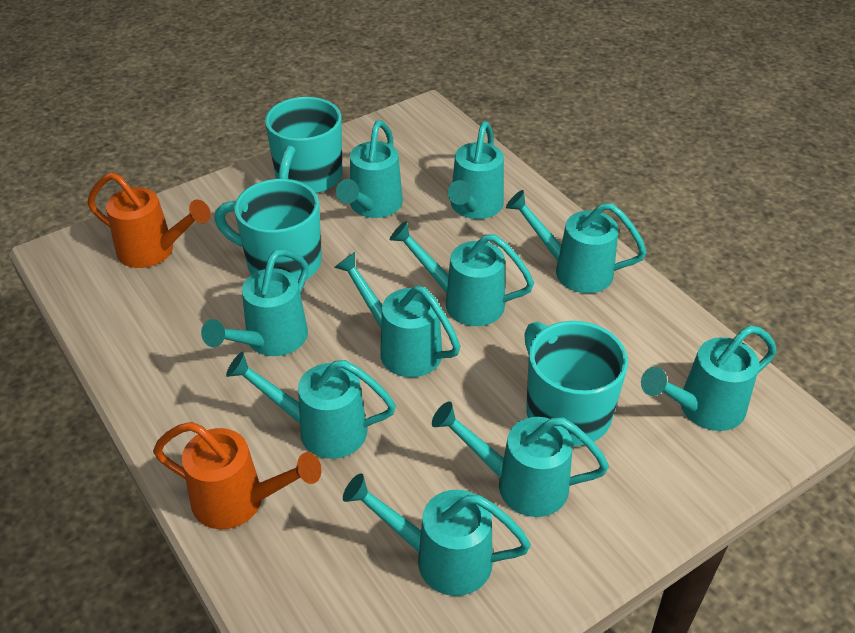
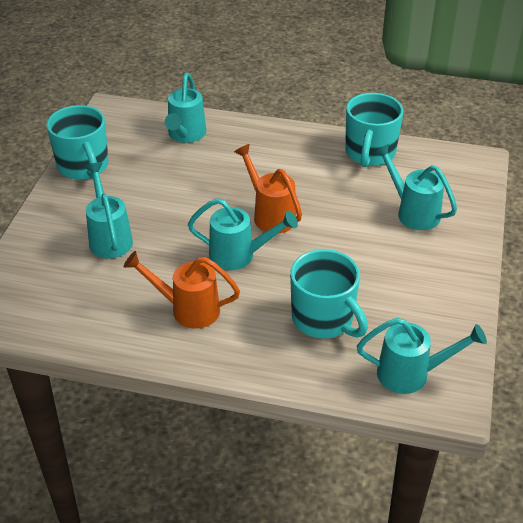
turquoise watering can: [201,249,308,356] [226,352,396,459] [334,252,460,377] [336,120,403,218] [343,473,531,596] [390,221,534,326] [432,401,609,517] [448,121,504,219] [506,190,647,293] [641,325,777,431] = 10 -> [85,162,133,259] [165,73,206,143] [188,198,298,270] [357,318,487,394] [374,143,457,230] = 5

